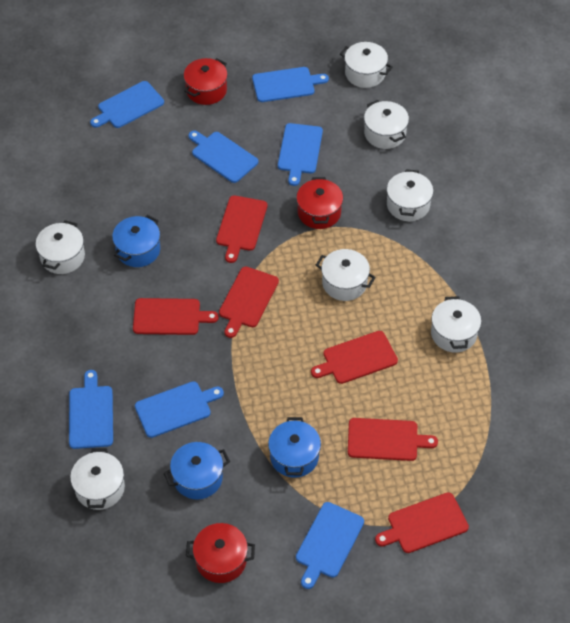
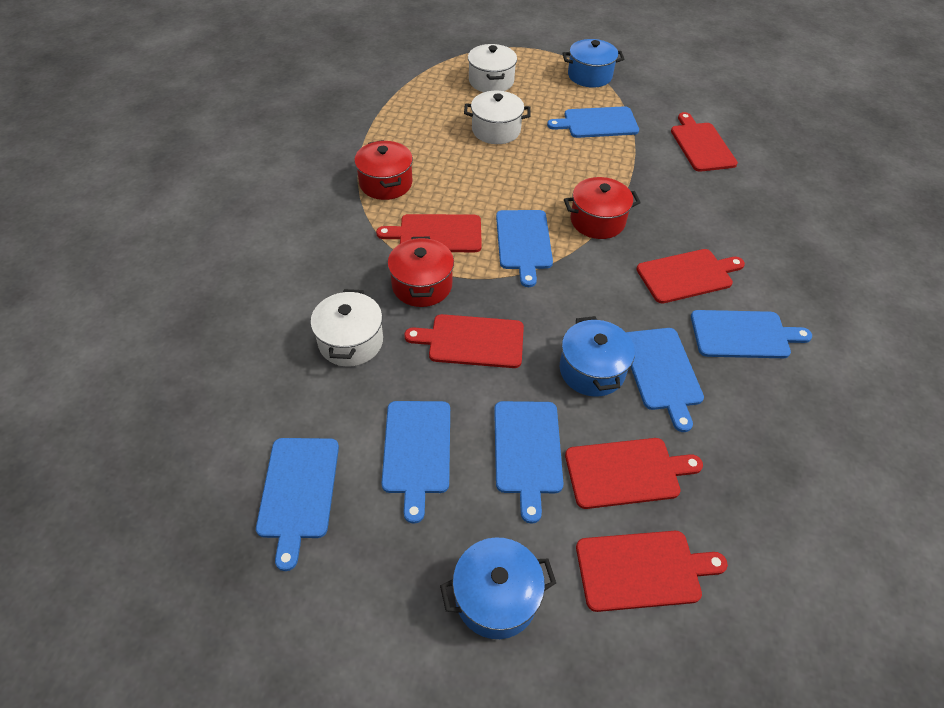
white pot: [36,220,85,274] [70,448,125,510] [316,249,376,301] [340,42,393,88] [364,100,409,149] [387,169,433,221] [431,296,481,353] = 7 -> [311,289,383,367] [464,91,531,144] [468,44,517,92] = 3

